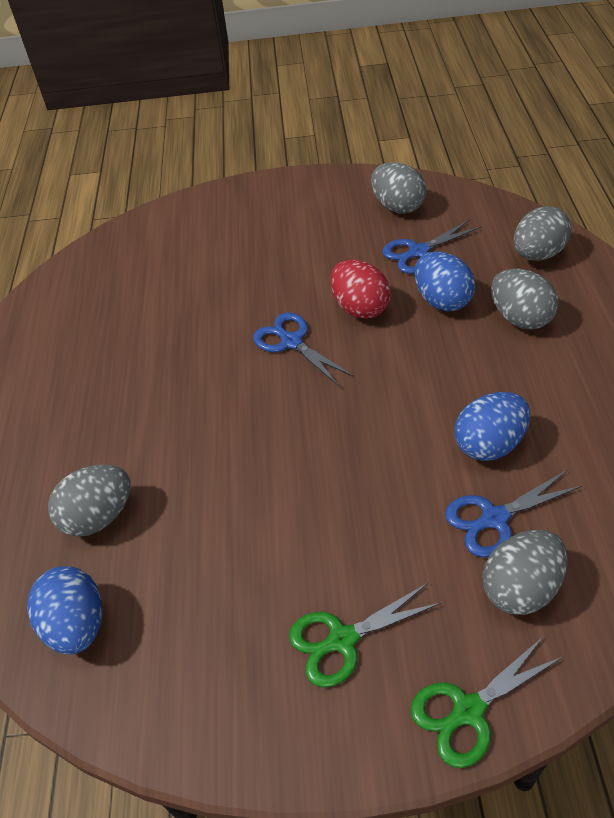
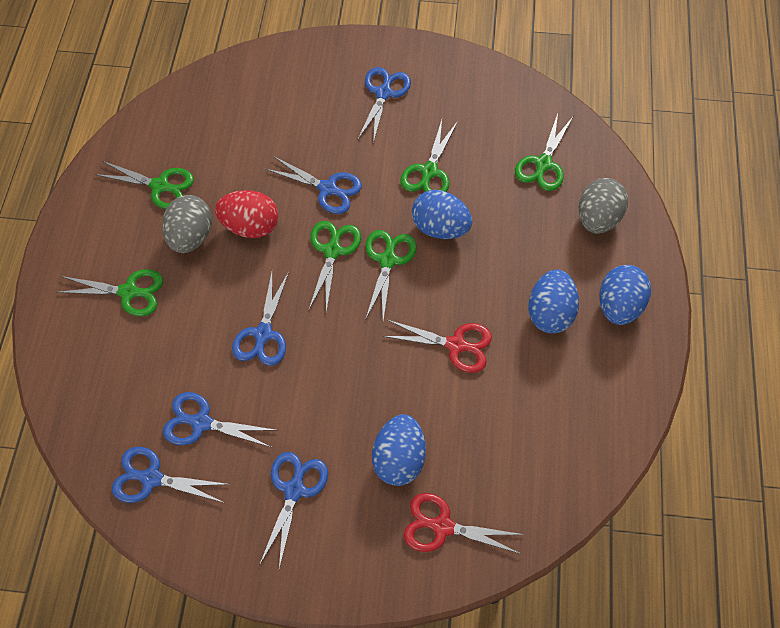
blue egg: [27,566,102,655] [414,251,475,312] [454,392,530,461] = 3 -> [372,414,426,486] [412,190,472,239] [528,269,579,334] [599,265,651,325] = 4
blue scissors: [253,313,354,386] [382,220,482,274] [445,470,582,557] = 3 -> [112,447,231,503] [163,392,275,448] [232,272,289,366] [260,452,328,569] [265,156,362,214] [358,67,411,143] = 6
green scissors: [289,583,442,687] [410,636,564,768] = 2 -> [56,269,163,316] [95,161,194,209] [309,221,361,313] [366,230,417,321] [400,120,458,192] [515,113,573,191] = 6
grey egg: [48,464,131,537] [371,162,426,214] [483,530,568,615] [491,268,558,330] [514,206,571,261] = 5 -> [162,195,212,253] [579,178,628,234] = 2
red scissors: none = 0 -> [382,320,492,373] [404,493,525,554] = 2

